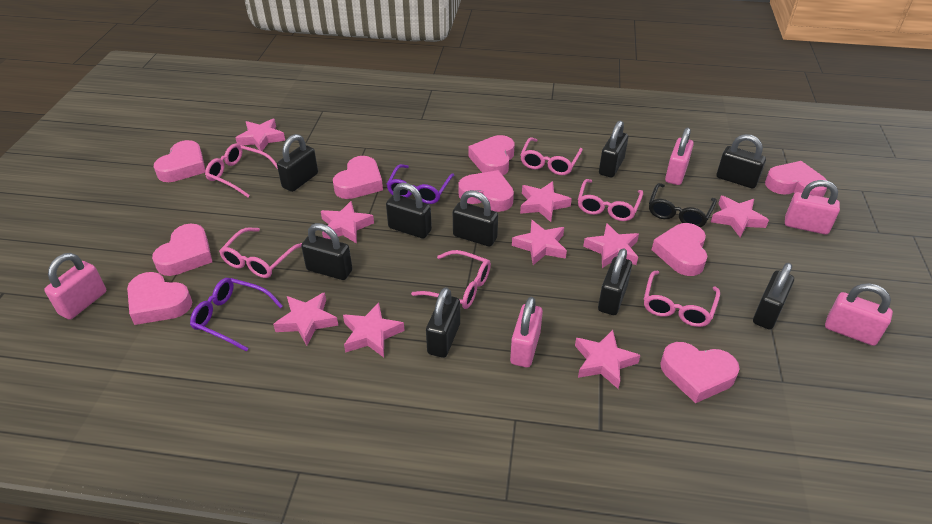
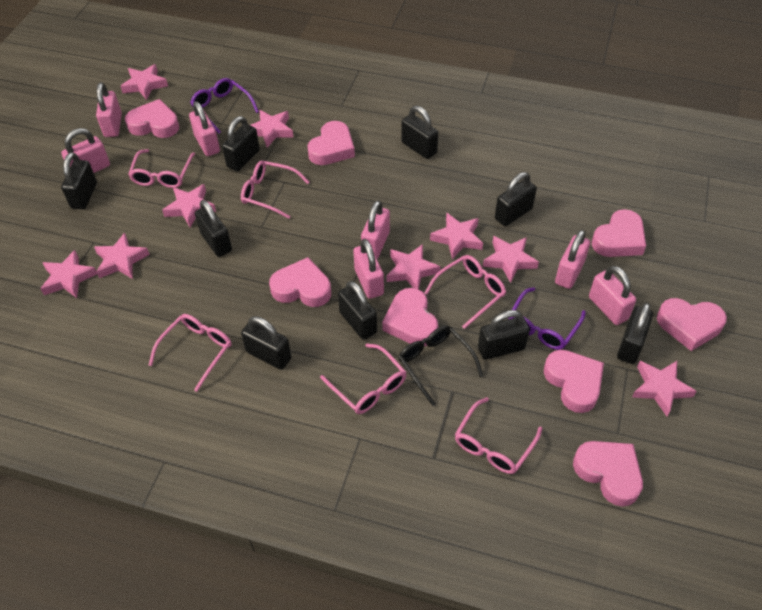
pink heart: [127,272,192,325] [152,223,212,276] [154,140,206,182] [333,156,383,199] [458,170,514,212] [469,135,515,175] [652,223,707,276] [660,342,740,403] [765,161,827,197] = 9 -> [125,99,179,138] [269,257,331,307] [307,121,355,165] [382,288,438,346] [544,350,604,413] [573,441,643,507] [592,209,646,257] [657,298,727,351] = 8
pink padlock: [44,253,106,320] [510,297,543,368] [665,127,694,185] [785,180,840,235] [825,283,893,346] = 5 -> [61,128,110,173] [96,82,122,137] [189,101,220,156] [353,239,384,299] [361,200,390,259] [555,230,590,289] [589,265,636,325] = 7

